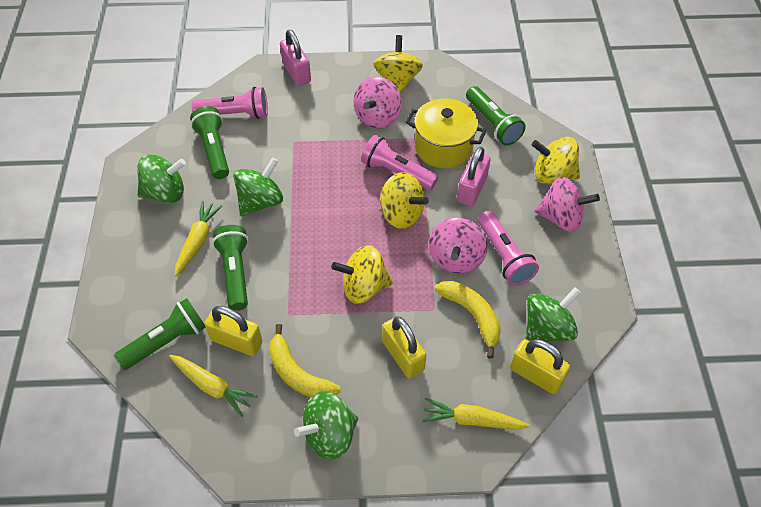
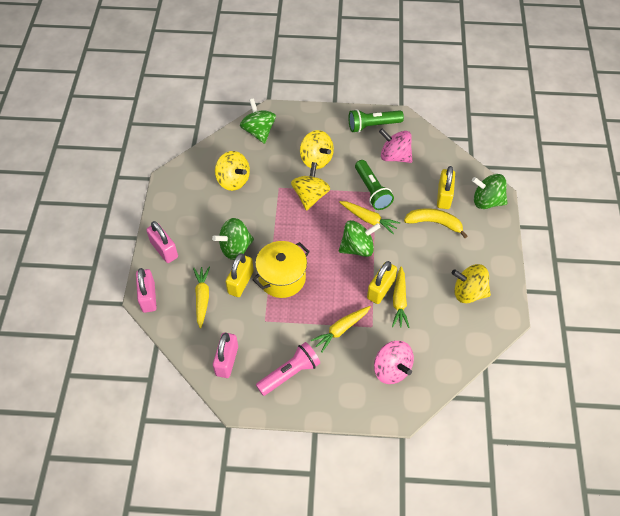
green flashlight: [114,298,206,370] [190,106,229,179] [212,225,249,311] [466,86,526,146] = 4 -> [349,109,404,133] [355,160,394,210] = 2
pink flashlight: [192,87,268,119] [361,135,438,190] [478,211,539,286] = 3 -> [256,342,320,396] = 1
pink padlock: [280,30,311,86] [457,147,491,207] = 2 -> [136,268,157,313] [146,221,178,263] [213,333,238,378] = 3
pink spinning top: [353,76,402,128] [429,218,488,274] [535,177,600,232] = 3 -> [374,341,414,384] [379,128,412,163] = 2
yellow banana: [269,324,341,398] [435,281,501,359] = 2 -> [404,208,467,238] = 1
yellow carrot: [169,355,257,417] [174,201,222,277] [422,398,530,430] = 3 -> [193,267,210,329] [311,306,371,353] [340,201,400,234] [392,266,410,328] = 4

